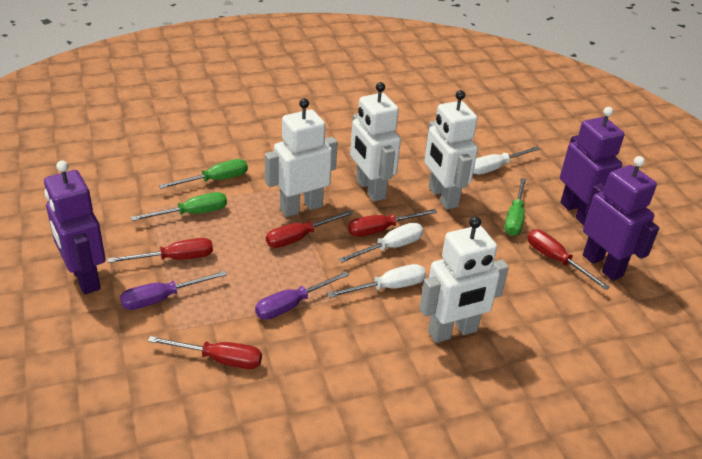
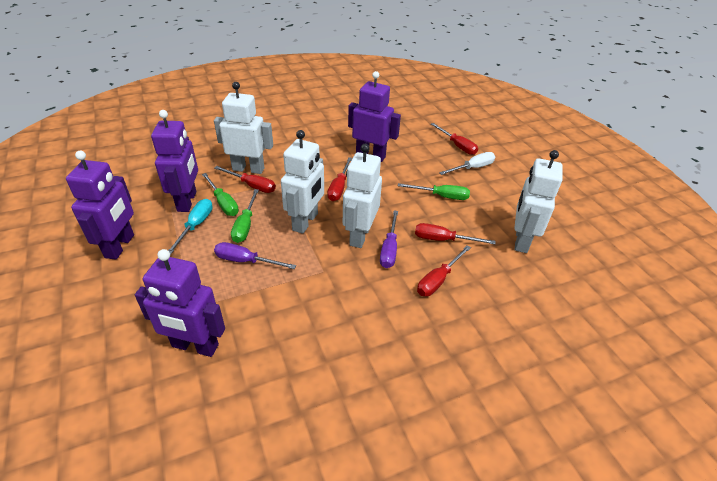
purple robot: [44,160,106,294] [560,107,624,226] [583,156,659,281] = 3 -> [66,151,134,260] [135,249,225,357] [151,110,198,212] [348,71,401,162] = 4
turquoise screwdriver: none = 0 -> [168,199,213,255] = 1
white screwdriver: [327,264,426,298] [338,223,423,263] [473,147,540,175] = 3 -> [439,152,495,175] = 1

